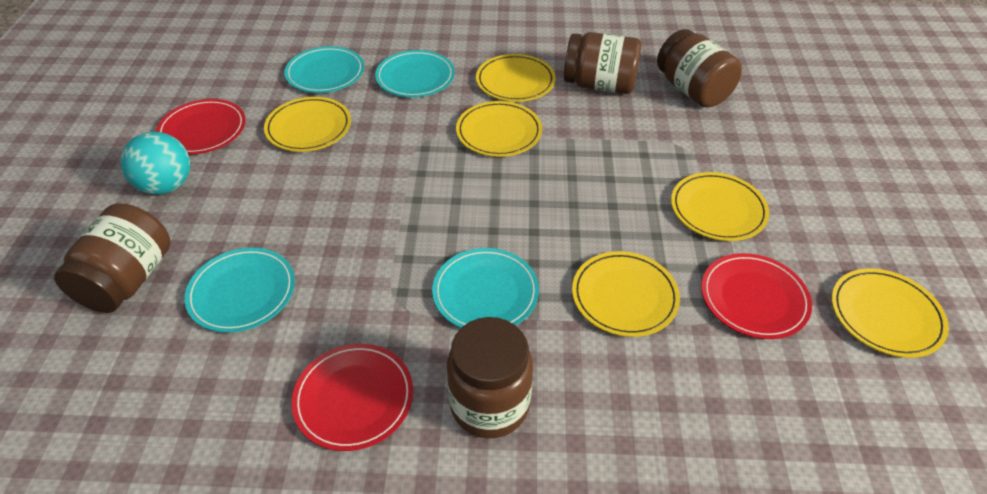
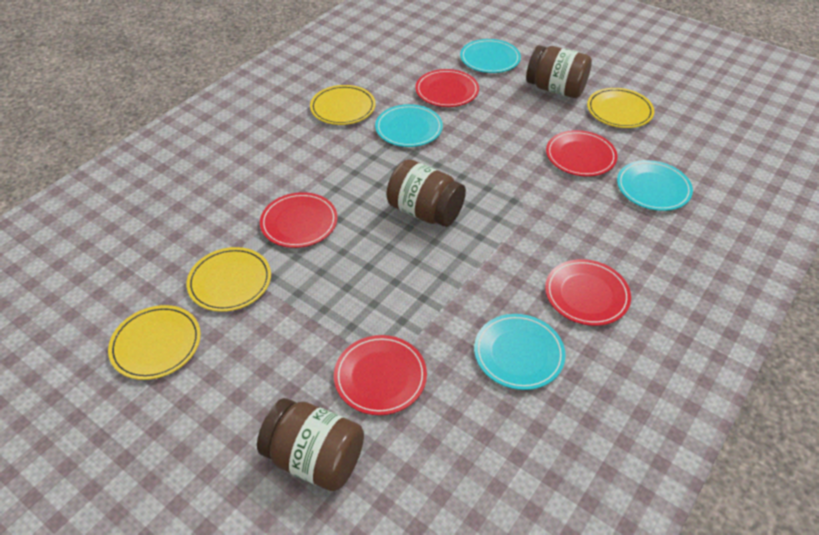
brown jar: [54,204,171,313] [447,317,533,438] [564,32,642,94] [657,29,742,107] = 4 -> [257,398,364,491] [386,159,466,227] [526,45,592,98] = 3
red plate: [156,99,246,155] [292,344,413,451] [701,253,812,339] = 3 -> [260,192,338,248] [334,335,427,415] [415,69,479,107] [545,259,631,326] [546,130,618,177] = 5
turquoise ball: [121,132,190,195] = 1 -> none = 0
yellow plate: [264,97,351,152] [456,101,542,157] [476,54,556,102] [572,251,680,337] [671,172,769,241] [832,268,949,358] = 6 -> [108,305,201,380] [187,247,271,312] [310,85,376,125] [587,88,654,128] = 4

